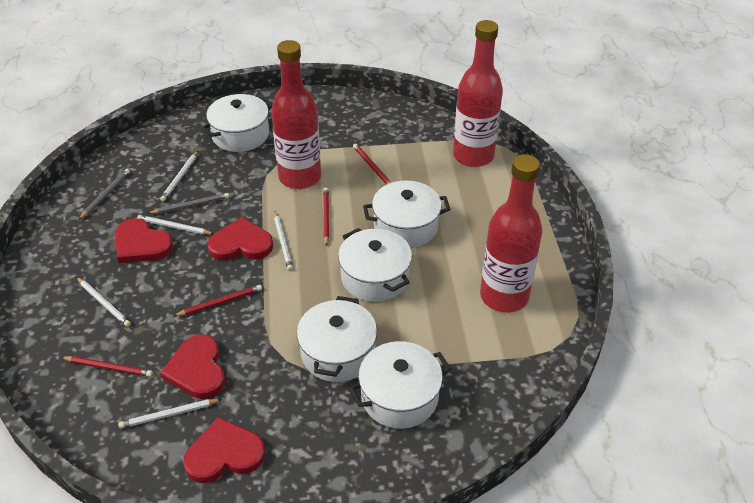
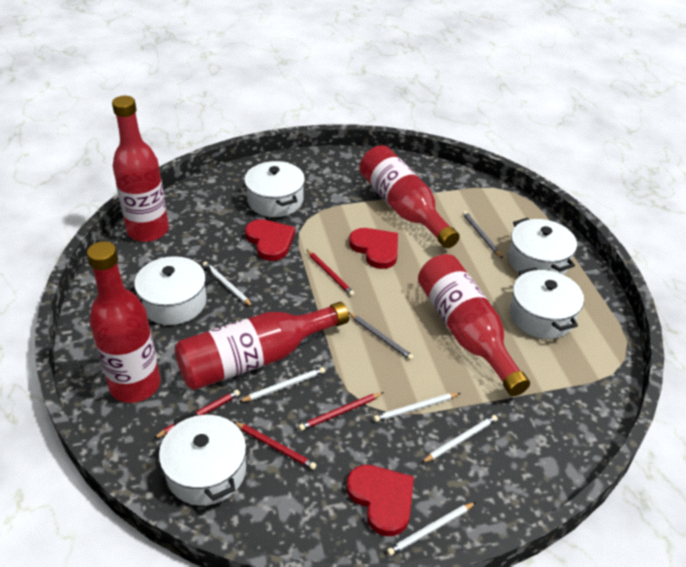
red bottle: [271,40,321,189] [453,20,503,167] [480,154,542,313] = 3 -> [87,241,160,403] [112,96,169,242] [175,302,349,390] [359,145,460,248] [418,254,530,396] = 5
red heart: [115,218,173,263] [160,334,225,399] [183,417,265,483] [207,217,273,261] = 4 -> [245,219,295,261] [347,465,414,536] [349,228,398,269] = 3

